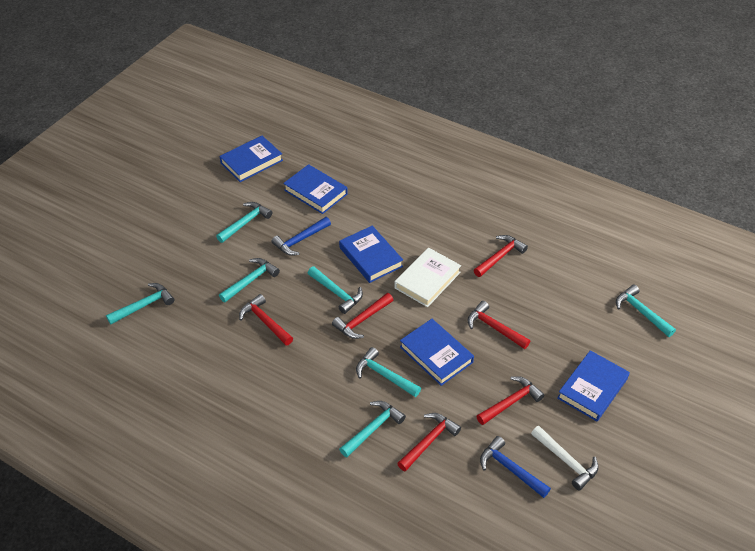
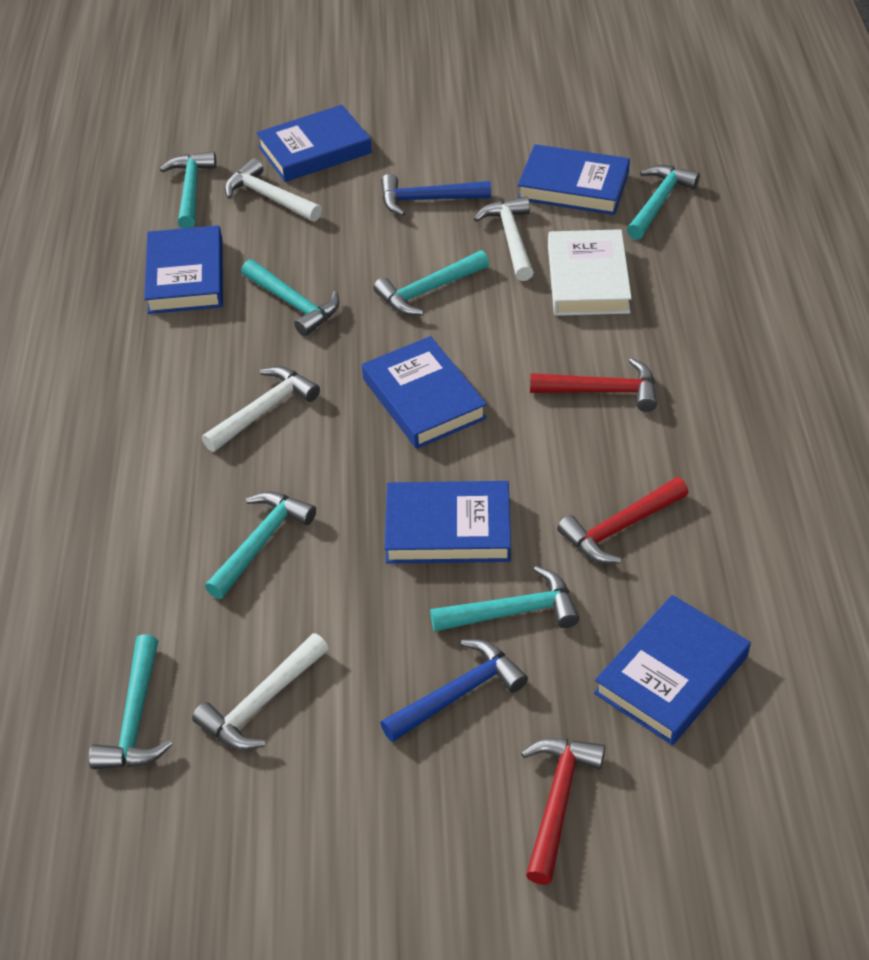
blue book: [219,136,283,182] [283,164,348,214] [339,226,403,283] [400,319,474,386] [557,350,630,421] = 5 -> [144,225,223,314] [256,105,372,182] [362,336,487,449] [384,481,511,564] [518,144,630,215] [594,595,751,745] = 6
red hammer: [239,294,293,345] [332,293,393,339] [397,413,461,472] [468,301,530,349] [474,235,528,277] [477,376,545,425] = 6 -> [521,738,605,885] [530,358,657,412] [557,477,688,564] = 3
white hammer: [531,426,598,491] = 1 -> [192,633,329,750] [202,366,320,452] [225,158,322,221] [474,196,534,281] = 4

